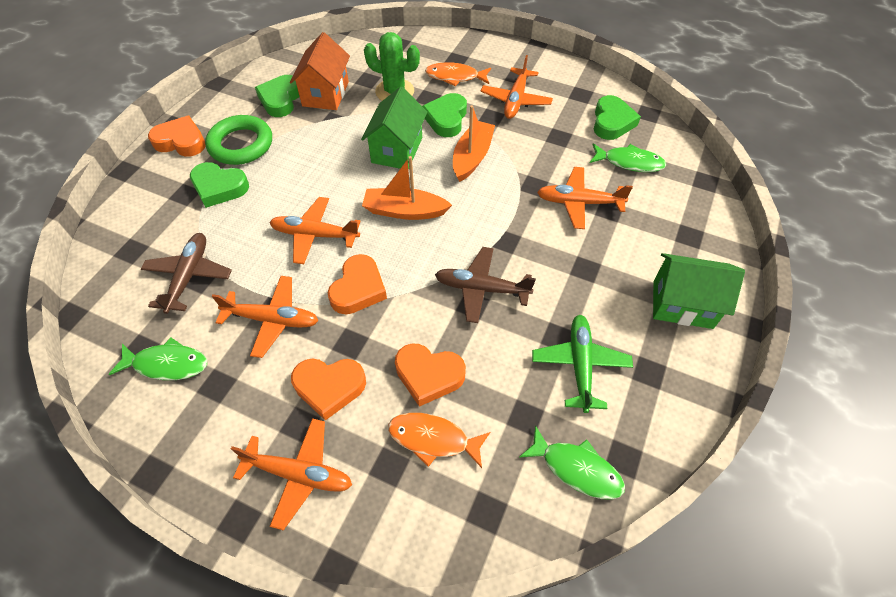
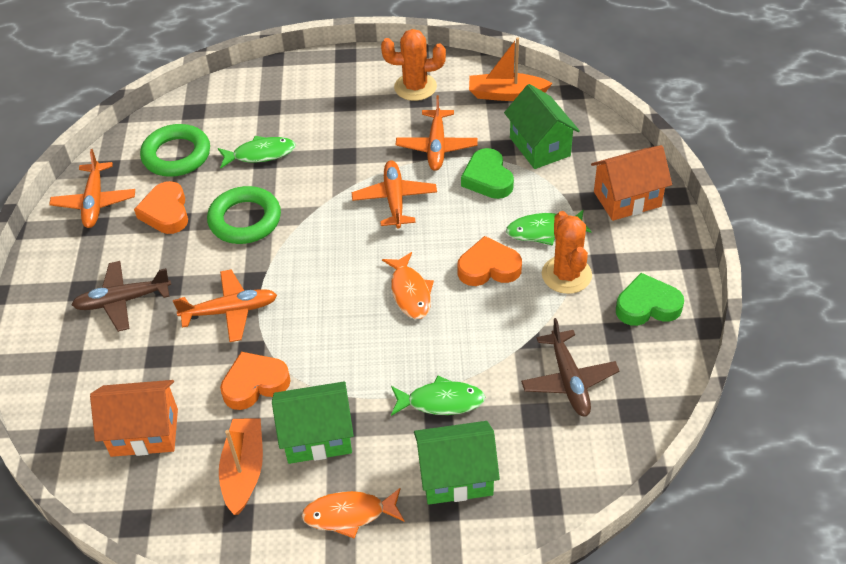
green cactus: [364,32,420,101] = 1 -> none = 0
green heart: [190,162,249,208] [255,75,300,117] [422,93,467,137] [594,95,641,140] = 4 -> [461,148,514,199] [616,273,684,326] = 2
green house: [361,87,427,170] [653,253,745,329] = 2 -> [272,381,354,464] [414,421,500,505] [504,84,580,169] = 3
green plane: [532,315,633,413] = 1 -> none = 0
green ring: [205,115,272,165] = 1 -> [140,124,210,177] [207,186,281,244] = 2
orange cactus: none = 0 -> [381,29,446,101] [542,211,592,294] = 2
orange heart: [148,116,206,157] [291,359,366,421] [328,254,387,314] [395,344,466,407] = 4 -> [134,181,188,234] [220,352,291,410] [457,236,522,286] = 3
orange house: [290,32,350,110] = 1 -> [90,380,178,457] [591,145,672,221] = 2
orange plane: [212,276,319,358] [231,418,352,531] [269,197,361,264] [481,55,553,119] [537,167,633,229] = 5 -> [49,149,135,228] [173,270,277,342] [352,160,437,228] [396,95,478,171] = 4

